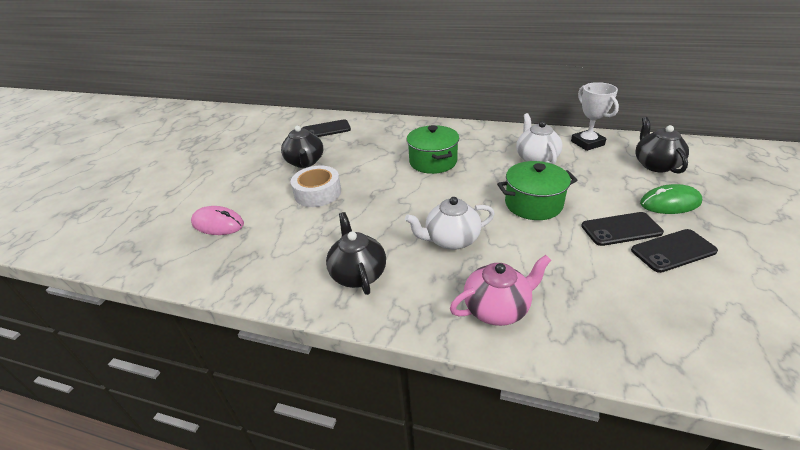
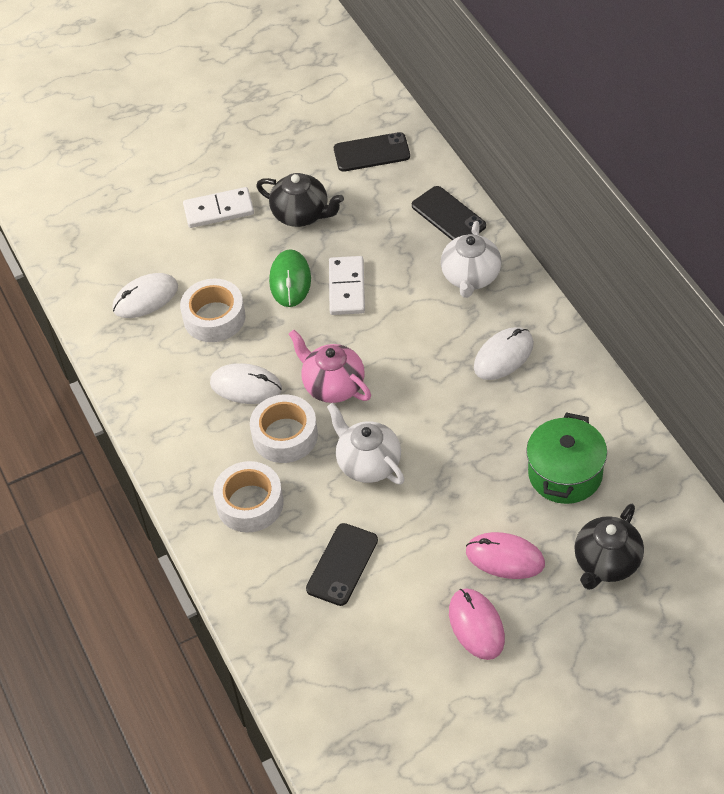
black teapot: [281,126,323,168] [326,212,386,295] [635,117,689,174] = 3 -> [256,173,344,227] [574,504,644,590] = 2
green pot: [407,125,459,174] [497,161,577,220] = 2 -> [526,412,607,504] = 1
pink mouse: [191,206,244,235] = 1 -> [449,588,505,660] [466,532,545,579] = 2
white domino: none = 0 -> [183,187,254,228] [329,256,365,315] = 2
white mouse: none = 0 -> [112,273,178,318] [210,363,282,404] [474,327,534,380] = 3
white tape: [291,166,341,207] = 1 -> [180,278,245,342] [213,461,284,533] [250,395,318,463] = 3
white trophy: [571,82,619,151] = 1 -> none = 0

